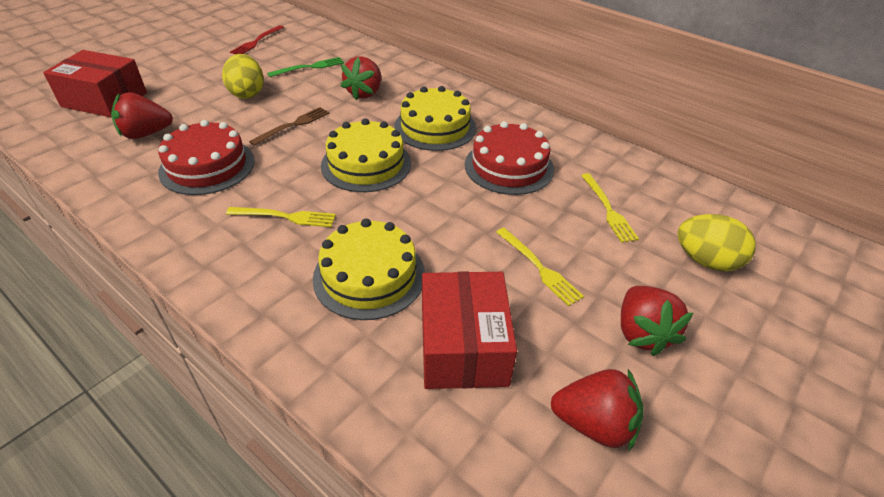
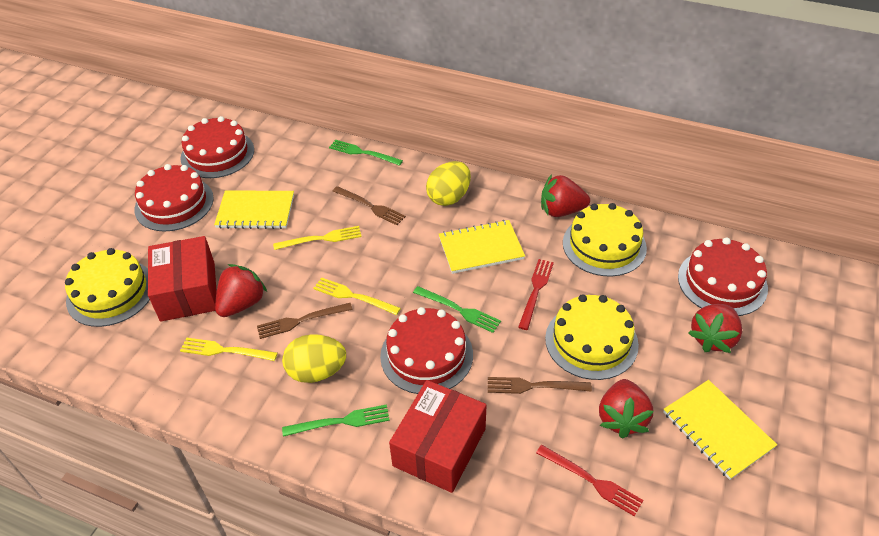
brown fork: [249,107,329,146] = 1 -> [257,303,353,339] [333,186,406,225] [488,377,592,394] = 3
green fork: [267,57,344,77] = 1 -> [282,405,390,437] [329,140,403,166] [413,286,501,333] = 3
red cake: [158,120,255,195] [465,121,554,195] = 2 -> [134,164,214,232] [180,116,254,178] [380,307,473,394] [678,238,768,316] = 4
red fork: [230,25,284,55] = 1 -> [518,259,554,330] [536,445,643,517] = 2
yellow notebook: none = 0 -> [214,190,294,229] [439,220,525,274] [663,380,777,480] = 3

